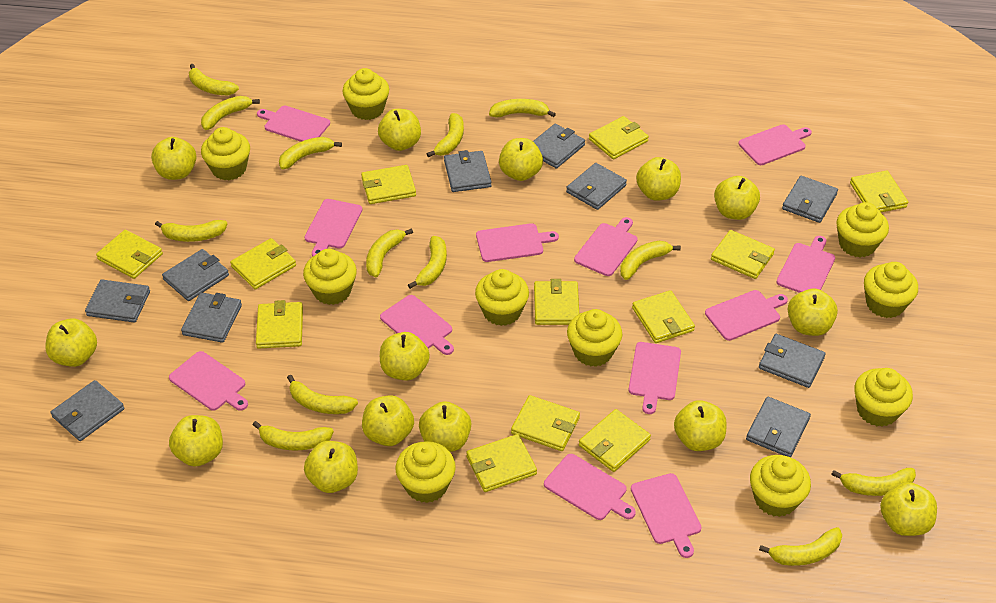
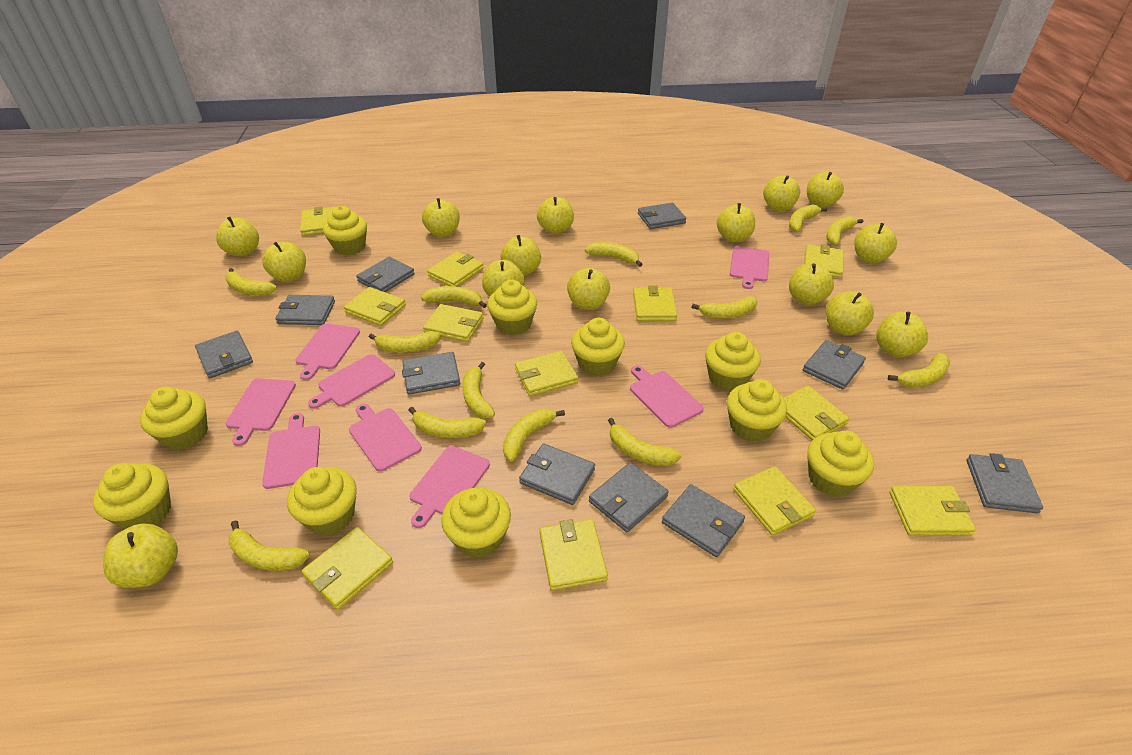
pink cutting board: [169,351,248,411] [257,106,330,142] [304,199,362,257] [380,295,454,355] [476,223,559,262] [544,454,636,520] [574,217,638,276] [629,342,681,414] [631,473,702,558] [705,290,788,341] [738,124,812,165] [776,236,835,293] = 12 -> [226,378,296,446] [262,413,320,489] [296,323,360,380] [308,354,395,409] [349,404,422,472] [409,446,490,528] [630,365,704,428] [730,246,769,289] = 8
yellow apple: [45,318,97,367] [151,137,196,180] [169,415,223,467] [304,441,358,493] [362,395,414,446] [378,109,421,151] [380,332,430,381] [419,401,471,452] [499,138,543,181] [636,157,681,201] [674,400,727,451] [714,176,760,220] [788,289,838,336] [880,482,937,536] = 14 -> [103,523,178,588] [216,217,259,256] [262,242,306,282] [422,198,460,237] [482,260,525,296] [500,235,541,276] [537,197,574,234] [567,268,610,310] [717,203,755,242] [763,175,800,211] [789,263,834,305] [807,172,844,208] [826,291,874,335] [854,223,897,263] [876,312,928,357] = 15

